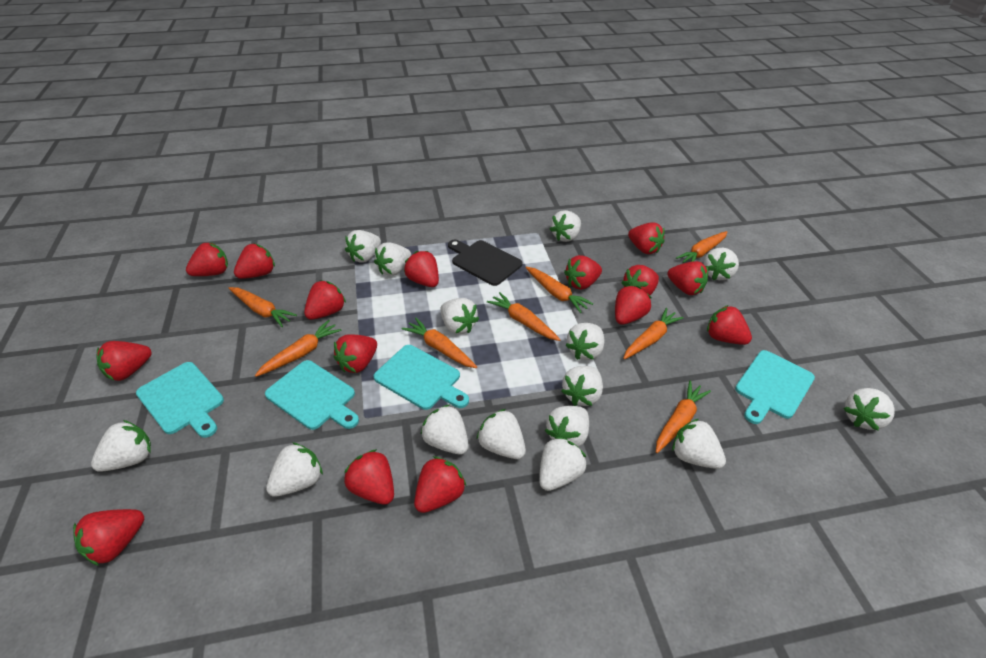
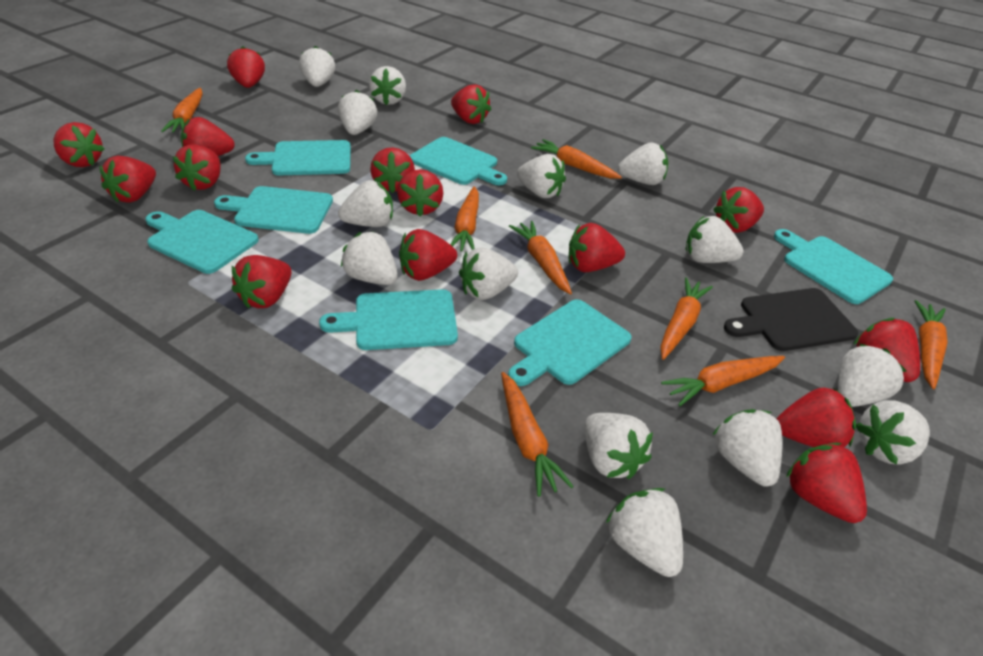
turquoise cutting board: [136,362,224,438] [265,360,359,430] [373,345,469,410] [735,350,815,424] = 4 -> [145,210,259,274] [214,186,333,234] [245,140,351,175] [319,289,458,350] [410,137,507,185] [508,299,632,386] [774,229,893,304] = 7
white strawberry: [91,420,151,472] [266,442,323,497] [345,230,381,263] [374,242,411,276] [420,404,469,455] [441,298,479,334] [477,409,526,459] [539,437,586,491] [545,406,589,447] [549,210,581,242] [561,366,603,406] [565,323,604,360] [672,419,726,469] [703,248,739,280] [843,388,895,430] = 15 -> [299,46,335,87] [338,90,377,135] [338,180,393,227] [341,231,398,285] [369,66,406,105] [459,247,518,300] [517,154,566,198] [585,413,653,479] [606,488,683,577] [618,142,668,185] [686,216,743,263] [712,409,782,487] [838,343,906,407] [856,400,930,465] = 14

